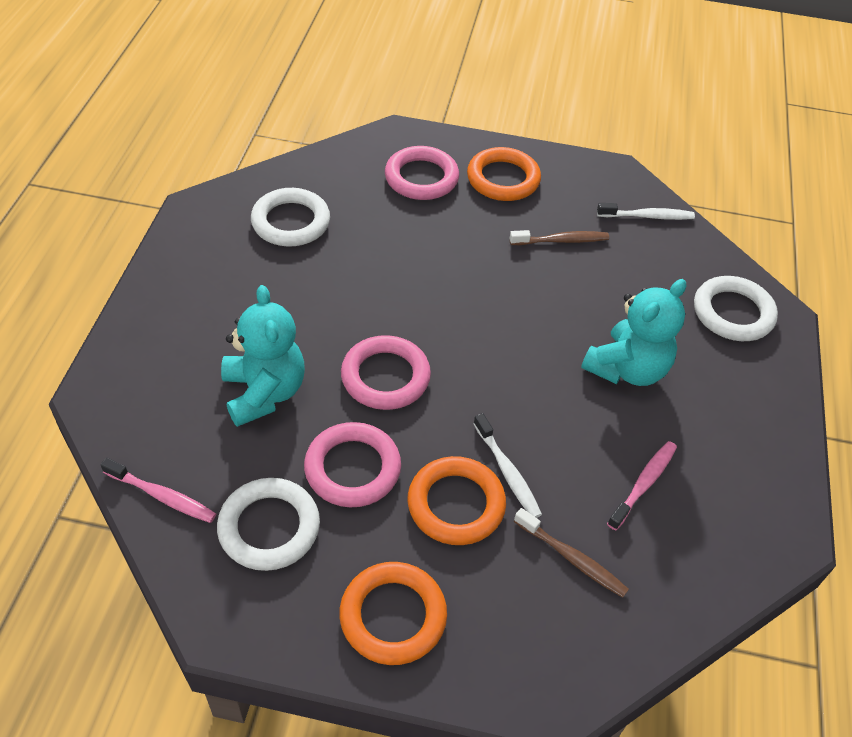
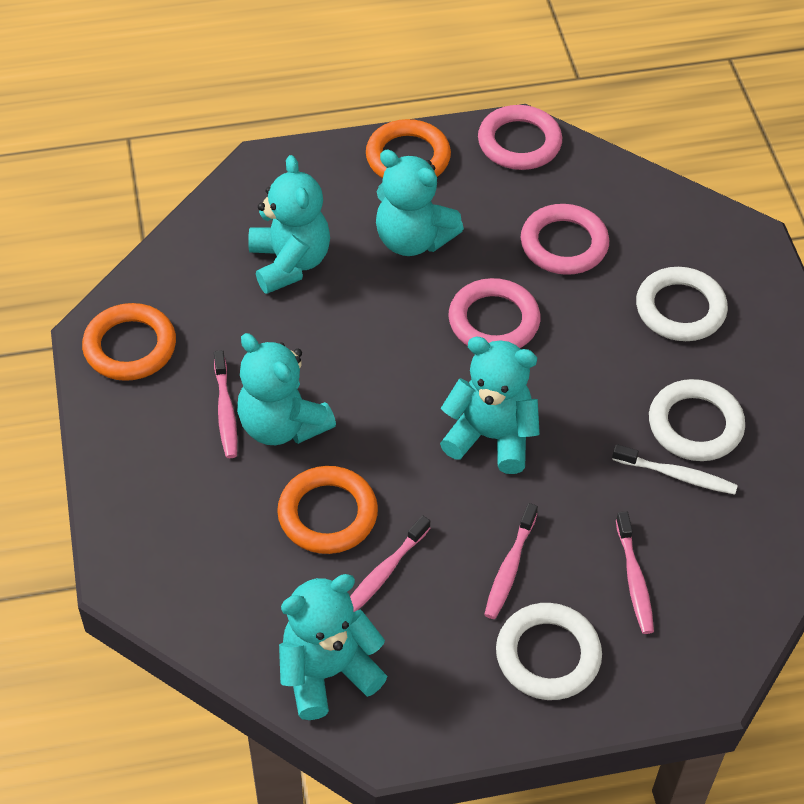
brown toothbrush: [510,230,609,245] [514,508,629,598] = 2 -> none = 0
pink toothbrush: [100,458,216,523] [607,441,677,530] = 2 -> [214,350,237,458] [350,515,430,612] [484,503,538,619] [616,511,654,634] = 4
turquoise teddy bear: [221,285,305,427] [581,279,686,386] = 2 -> [237,333,336,445] [248,155,330,294] [279,574,387,720] [376,150,464,256] [440,336,540,474] = 5
white toothbrush: [473,413,542,518] [597,203,695,220] = 2 -> [612,444,738,495] = 1

